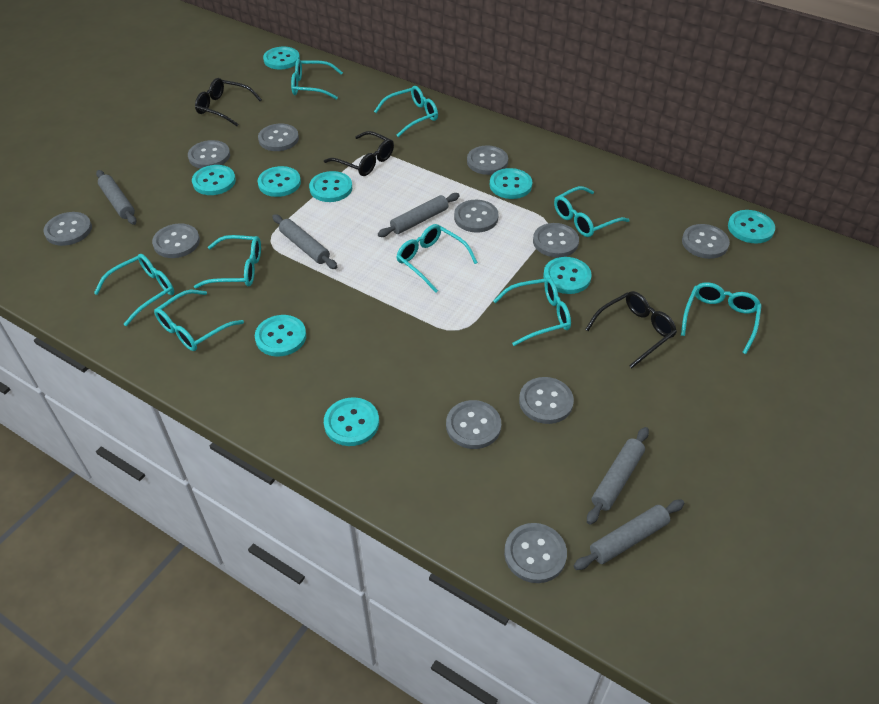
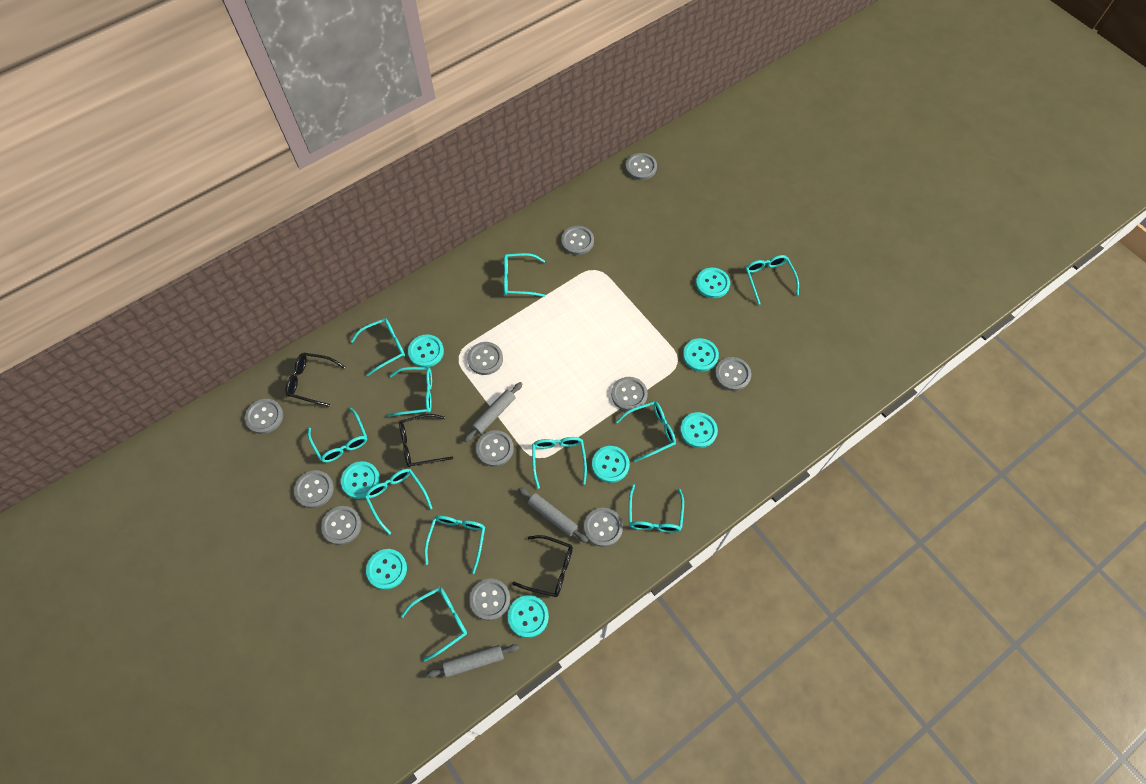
grey rolling pin: [96,170,137,225] [272,214,337,269] [378,193,460,237] [574,500,685,570] [587,427,649,525] = 5 -> [426,644,519,678] [464,382,522,442] [518,487,588,543] = 3
turquoise button: [192,165,236,195] [255,315,306,357] [258,166,301,197] [263,47,300,69] [309,171,352,202] [324,397,379,446] [490,168,532,199] [543,257,592,294] [728,210,775,243] = 9 -> [341,461,380,499] [366,549,407,590] [408,335,444,367] [508,595,549,638] [592,446,630,483] [680,412,718,448] [683,338,719,372] [696,268,730,298] = 8
turquoise glasses: [94,254,174,326] [154,290,244,351] [194,235,261,288] [291,59,343,100] [374,86,438,137] [396,224,478,293] [493,278,571,346] [554,186,630,237] [681,282,762,354] = 9 -> [308,408,367,463] [350,318,405,376] [364,469,432,535] [387,367,432,417] [401,587,467,661] [424,516,485,574] [503,253,545,297] [532,437,587,489] [616,401,676,462] [629,484,684,533] [745,255,799,305] = 11

